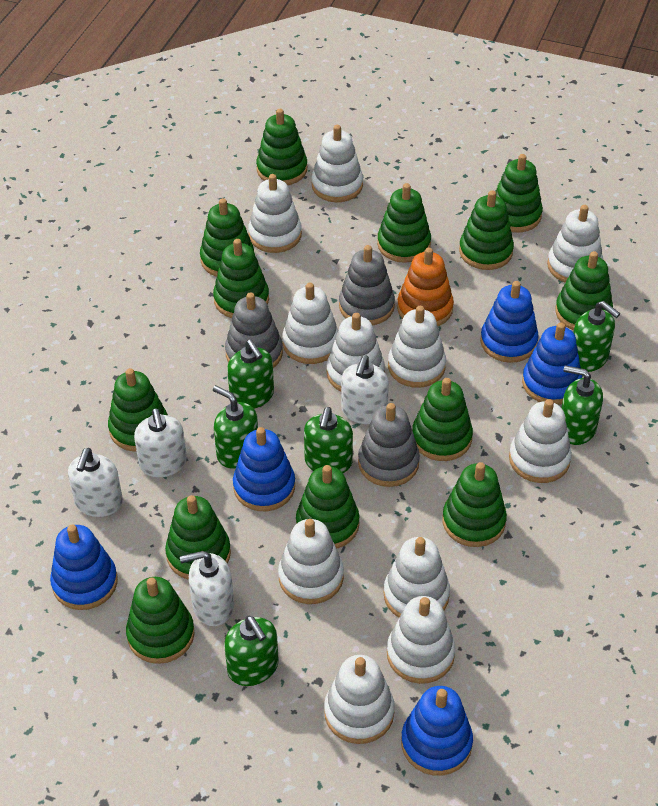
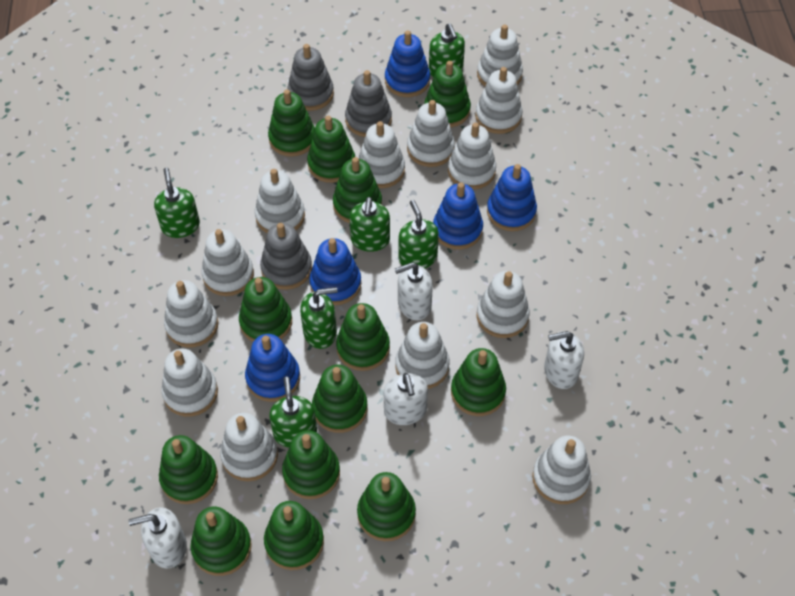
orange stacking toy: [397,248,454,326] = 1 -> none = 0
white stacking toy: [248,174,302,253] [278,519,344,604] [282,283,339,364] [311,125,363,202] [324,655,395,744] [326,313,385,392] [384,537,450,618] [387,596,455,684] [388,306,446,388] [509,399,572,483] [547,205,603,283] = 11 -> [161,349,218,417] [164,280,218,348] [201,229,254,296] [220,413,278,481] [255,169,305,233] [358,121,405,188] [395,322,450,389] [407,100,455,167] [448,122,496,190] [475,67,523,134] [477,24,523,86] [477,271,530,338] [532,436,591,504] = 13

